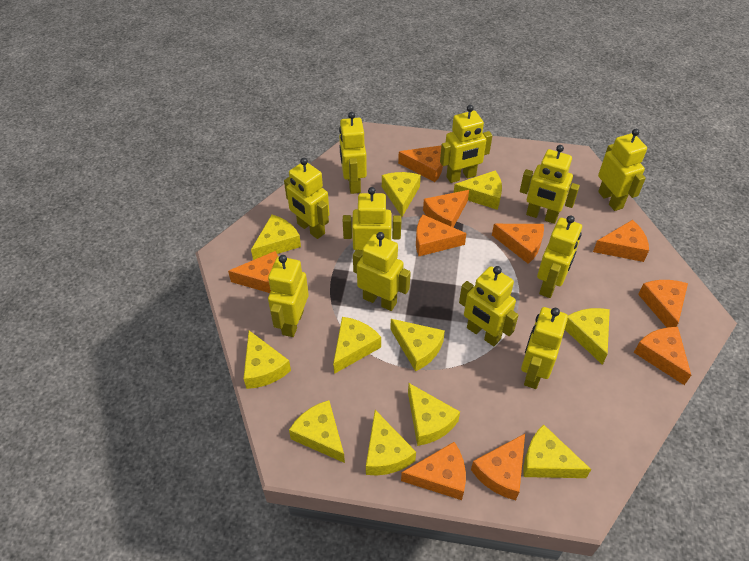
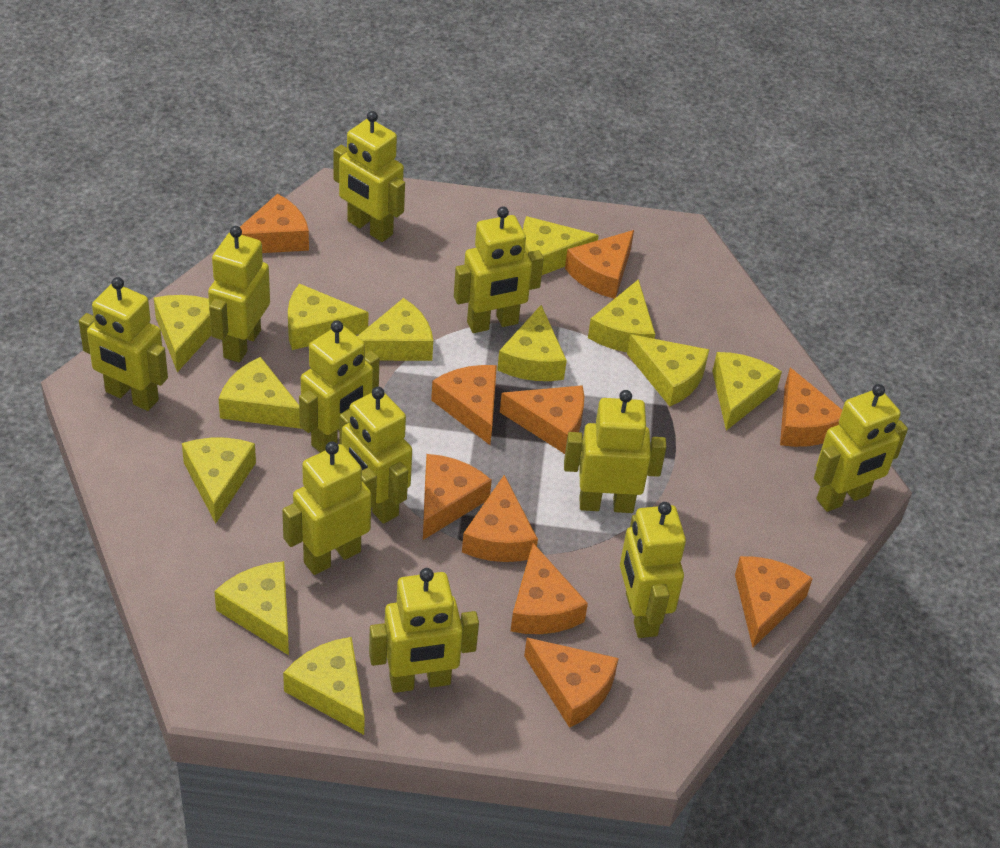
yellow cheese: [244,331,291,389] [251,215,301,260] [289,400,345,463] [333,317,381,374] [366,410,416,476] [382,172,421,217] [390,319,445,372] [408,383,460,446] [454,171,502,210] [523,424,591,478] [565,308,610,365] = 11 -> [154,295,211,372] [182,438,256,524] [214,561,289,655] [219,357,302,429] [283,637,365,735] [288,284,369,350] [357,298,433,361] [497,305,567,381] [523,216,599,275] [588,279,655,352] [627,334,709,406] [712,352,782,431] = 12

